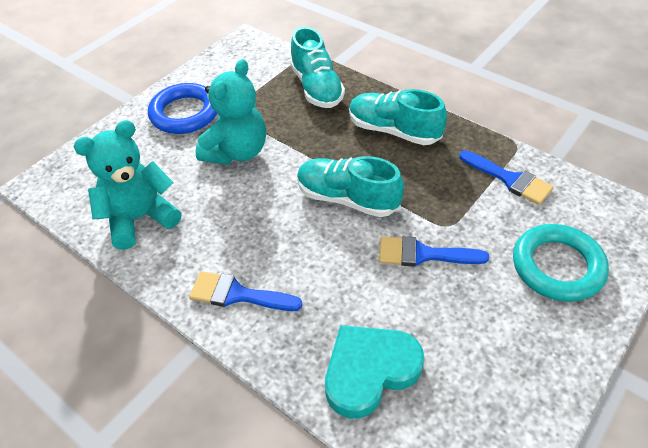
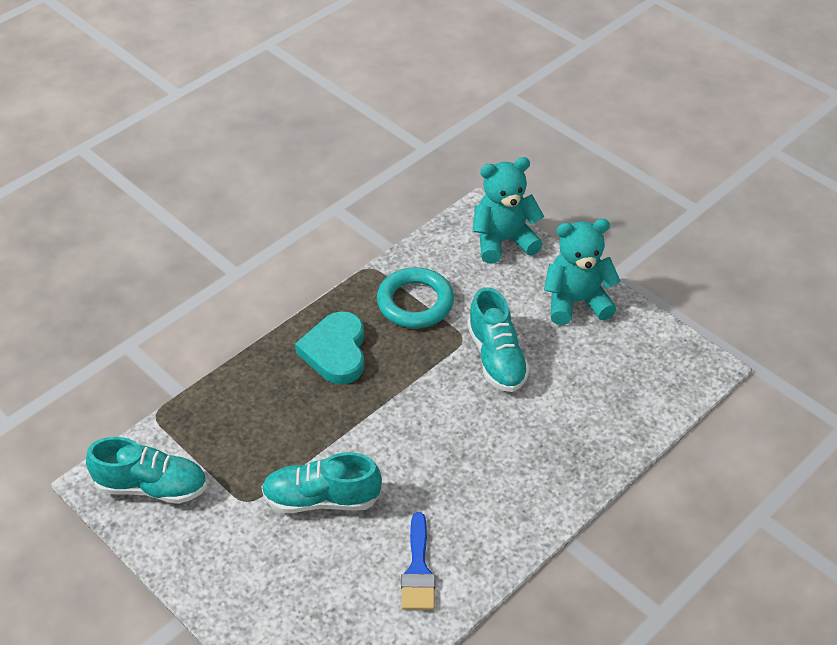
blue brush: [189,271,302,311] [379,236,489,266] [459,150,554,205] = 3 -> [401,512,435,610] = 1
blue ring: [148,83,217,134] = 1 -> none = 0

